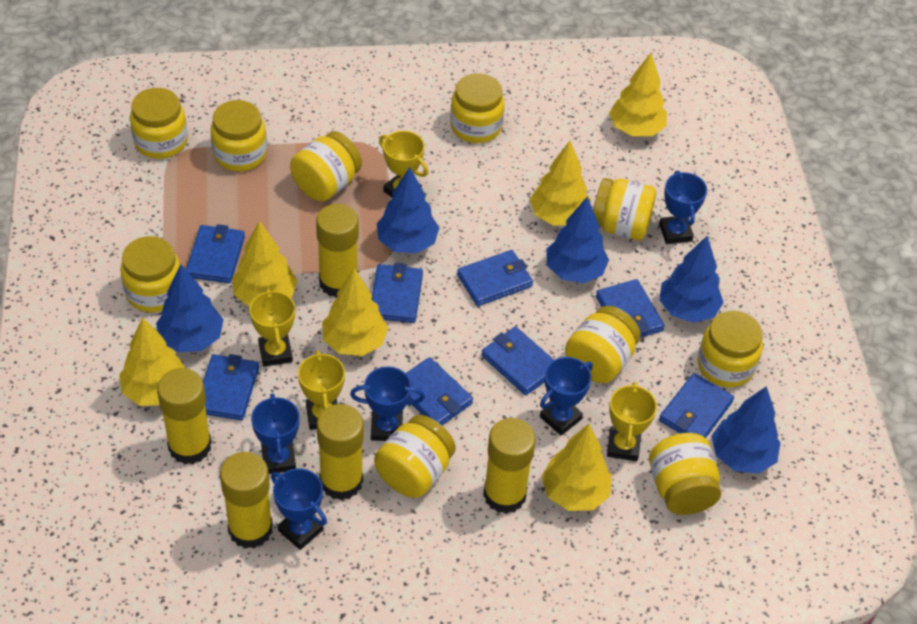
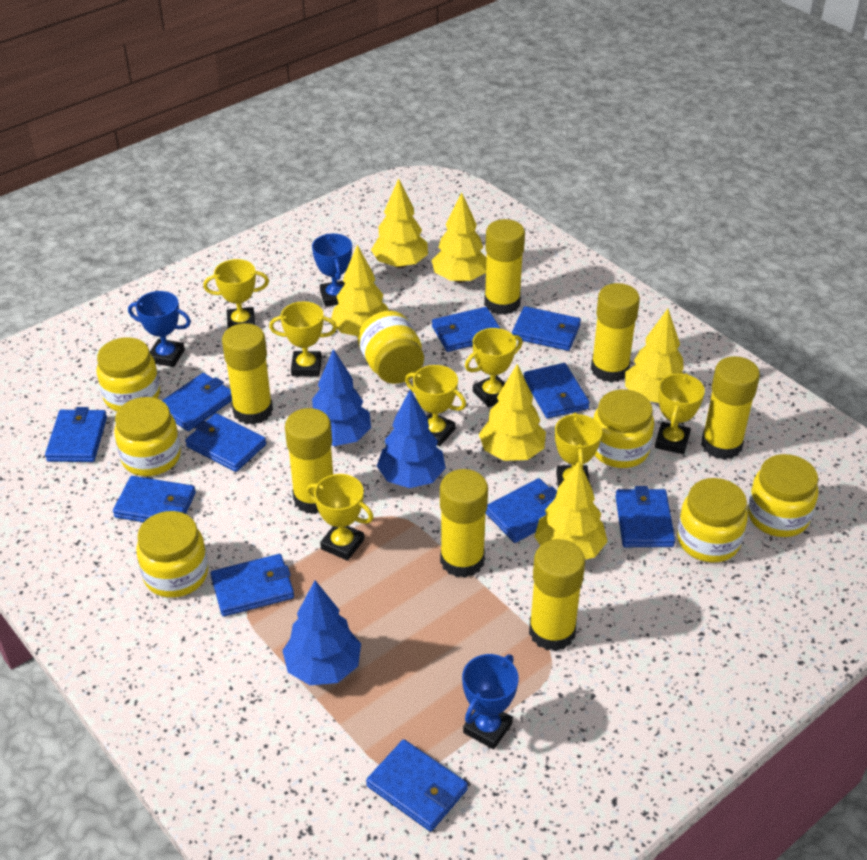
blue tree: [156,265,224,352] [377,167,439,254] [546,196,609,283] [659,236,724,323] [712,386,780,474] = 5 -> [282,580,361,685] [312,349,371,446] [377,389,446,488] = 3
blue trophy: [251,393,300,474] [271,468,327,550] [350,366,425,441] [540,357,593,436] [659,171,707,244] = 5 -> [128,291,191,367] [312,234,352,307] [462,654,519,749] = 3
blue wallet: [186,224,245,283] [203,354,259,420] [371,263,423,323] [406,357,473,425] [457,250,533,306] [481,326,554,395] [596,279,665,338] [659,373,734,438] = 8 -> [45,407,107,462] [113,476,196,522] [162,373,232,431] [185,413,266,472] [210,554,294,617] [366,739,468,832] [432,307,501,352] [486,478,557,543] [512,306,581,351] [524,363,590,419] [616,486,675,547] = 11
yellow glue stick: [157,368,211,465] [220,452,273,549] [316,204,359,298] [317,404,364,500] [483,418,536,514] = 5 -> [222,323,273,425] [285,408,333,514] [440,469,488,578] [484,219,525,315] [529,539,585,651] [591,283,640,383] [701,356,760,460] = 7
yellow jar: [120,236,180,312] [130,88,188,159] [211,100,267,171] [290,131,362,201] [374,415,456,498] [450,73,505,143] [565,306,641,383] [593,178,656,240] [649,433,721,515] [698,311,763,387] = 10 -> [96,337,160,411] [114,397,181,476] [136,511,208,598] [358,311,424,384] [593,389,654,468] [677,478,748,562] [747,454,818,537] = 7
yellow trophy: [249,288,295,367] [298,350,345,430] [379,131,428,198] [607,382,657,461] = 4 -> [203,259,269,328] [269,302,337,377] [307,474,374,561] [405,365,466,446] [465,328,523,408] [555,413,602,487] [655,373,705,454] = 7

